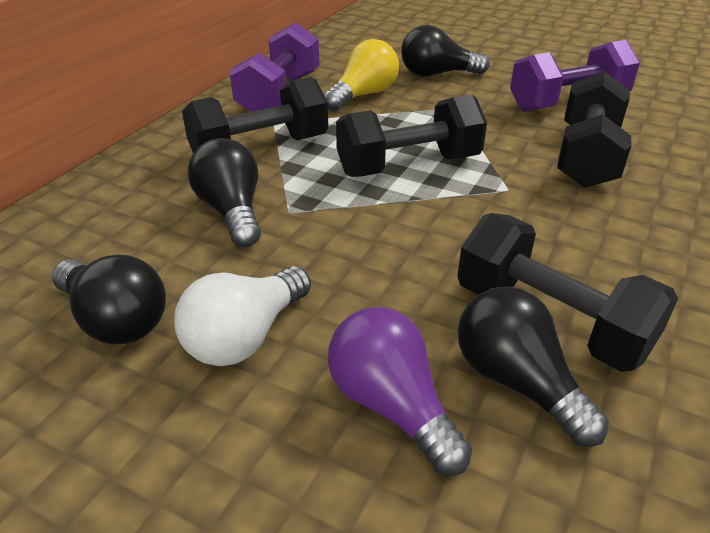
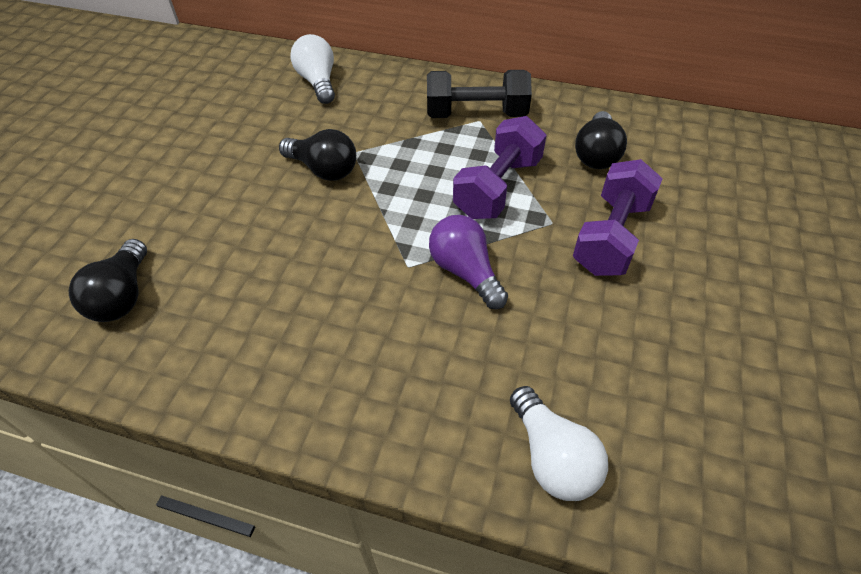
black dumbbell: [182,77,328,153] [336,94,487,177] [457,213,678,372] [557,71,632,188] = 4 -> [427,70,532,118] = 1
black light bulb: [52,255,166,344] [188,138,261,247] [401,25,490,77] [458,287,609,447] = 4 -> [69,239,147,322] [279,129,356,181] [575,111,627,169] = 3
white light bulb: [174,266,311,366] = 1 -> [290,34,335,104] [510,386,608,501] = 2
yellow light bulb: [324,39,399,111] = 1 -> none = 0

